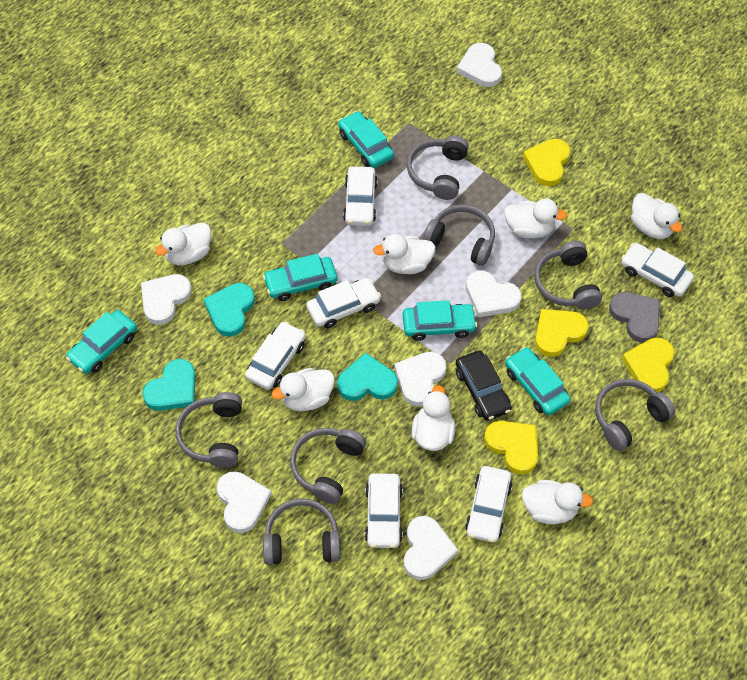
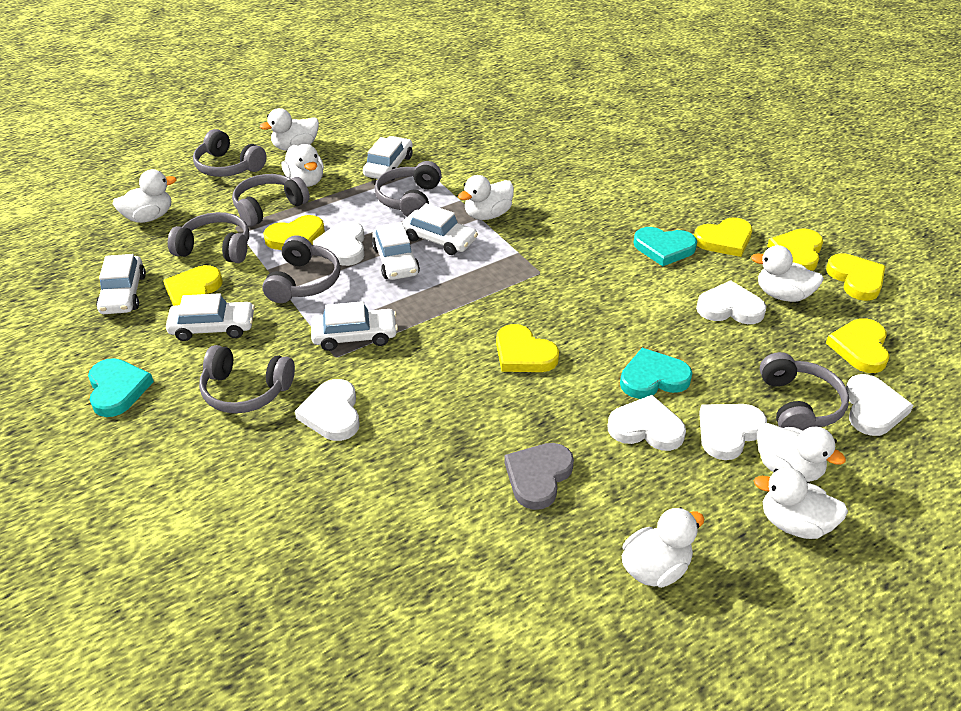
black car: [456,350,512,421] = 1 -> none = 0
turquoise car: [66,310,137,374] [263,254,337,301] [338,111,394,168] [402,300,477,341] [505,347,570,416] = 5 -> none = 0
white duck: [155,222,211,265] [271,368,335,411] [373,234,435,274] [411,385,455,451] [504,198,567,238] [522,480,593,525] [631,193,682,239] = 7 -> [112,169,177,223] [260,108,319,151] [281,144,324,187] [458,175,514,220] [622,507,705,588] [751,245,824,302] [753,468,848,539] [757,423,846,482] = 8
yellow heart: [484,421,538,475] [523,139,570,186] [535,309,589,357] [622,338,674,392] = 4 -> [163,265,223,306] [263,215,325,250] [496,324,559,372] [694,217,752,257] [767,228,823,271] [826,253,885,301] [826,318,890,373] = 7

